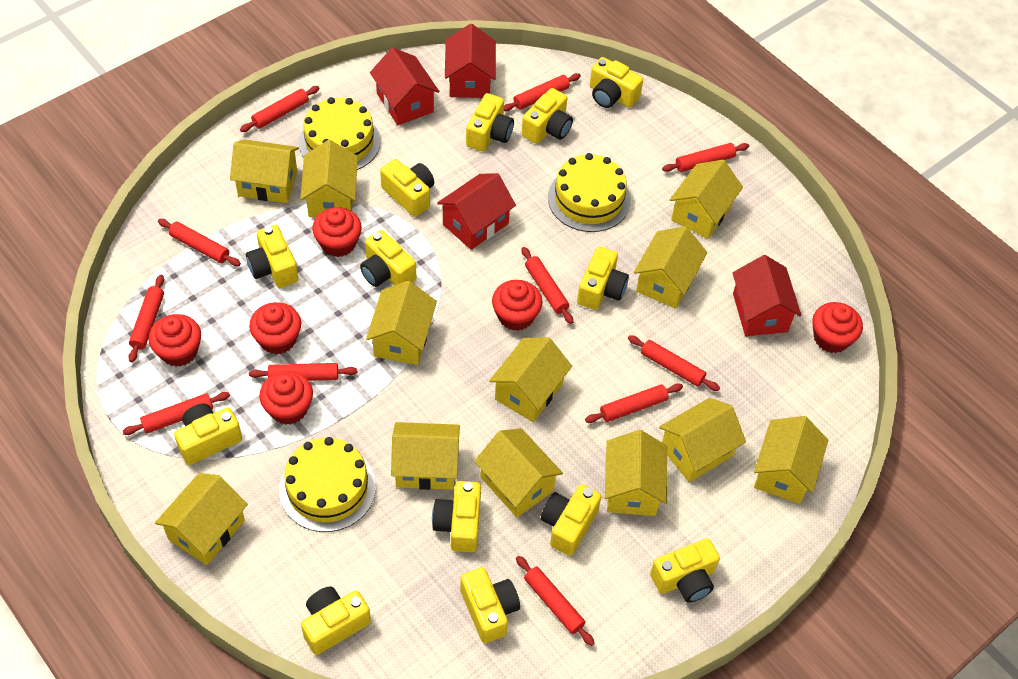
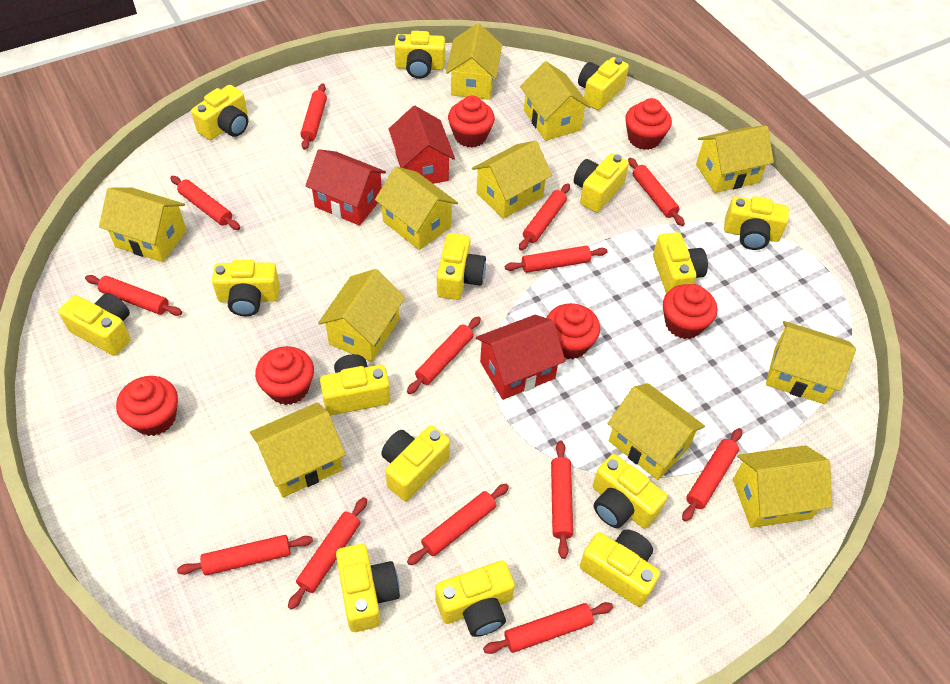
red house: [370,48,439,125] [437,173,516,250] [445,24,496,98] [733,255,801,336] = 4 -> [305,149,386,226] [389,106,455,184] [476,315,565,400] = 3
red rolling pin: [123,392,230,435] [128,275,164,362] [158,219,241,266] [240,86,320,132] [249,363,357,381] [504,73,581,111] [516,556,594,646] [521,247,573,324] [585,383,683,423] [628,335,720,391] [662,143,749,172] = 11 -> [85,275,182,316] [170,176,240,230] [177,535,313,575] [288,497,367,610] [300,83,327,150] [407,316,481,394] [407,484,509,565] [483,602,613,654] [505,246,608,273] [519,184,570,251] [551,441,573,559] [628,158,685,226] [682,428,742,522] = 13
yellow cake: [279,437,376,532] [299,97,381,170] [548,153,631,232] = 3 -> none = 0
yellow camera: [174,404,242,465] [246,225,299,288] [301,586,371,655] [360,230,416,287] [380,159,434,217] [432,481,481,552] [460,567,520,643] [466,93,514,151] [522,88,573,144] [541,484,602,556] [577,246,629,310] [590,57,643,108] [650,538,720,603] = 13 -> [59,293,131,356] [191,85,248,140] [212,260,280,316] [320,354,391,415] [336,544,400,632] [381,426,450,501] [395,31,445,79] [435,560,515,637] [437,233,486,300] [574,153,629,213] [578,57,629,110] [580,529,660,607] [593,454,667,529] [653,232,708,294] [724,196,789,250] = 15
yellow house: [155,473,248,565] [230,139,299,203] [300,140,358,217] [366,281,437,365] [391,422,460,490] [474,428,563,517] [489,337,572,422] [605,430,667,516] [634,226,707,309] [659,398,746,482] [670,160,743,239] [754,416,828,504] = 12 -> [99,187,187,262] [250,402,346,498] [318,269,405,362] [375,167,458,250] [446,23,502,100] [472,141,552,219] [520,61,591,141] [607,383,705,480] [696,126,774,193] [733,445,832,528] [766,321,856,404] = 11

